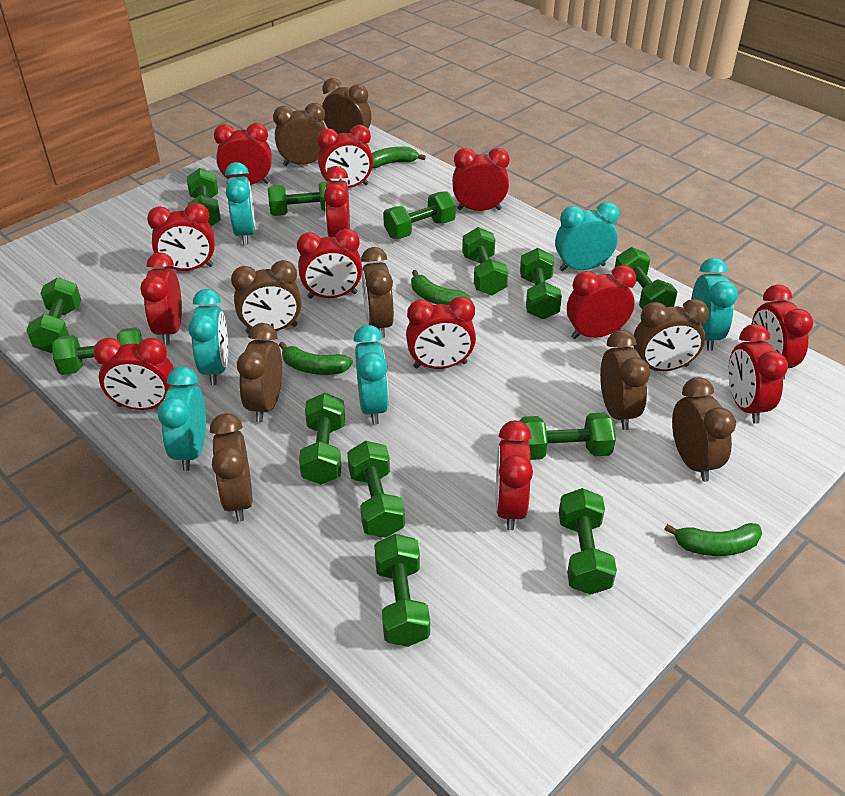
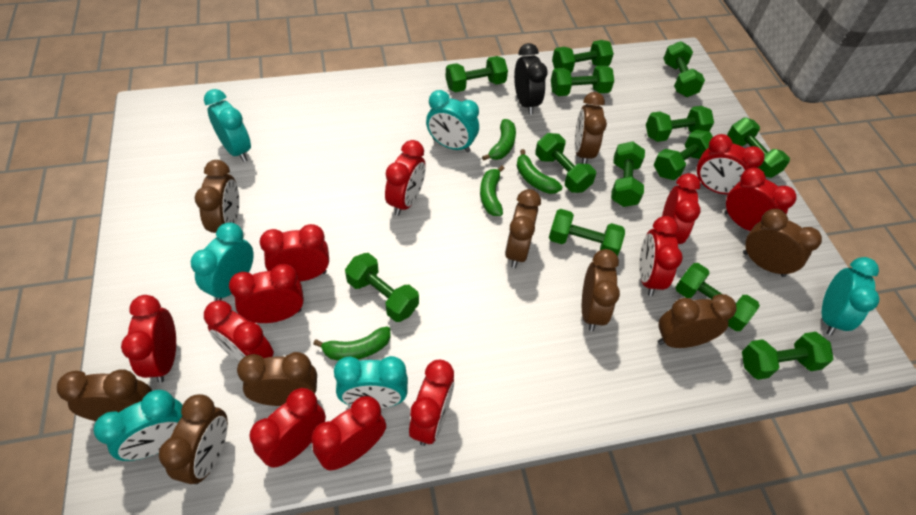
black clock: none = 0 -> [514,43,548,115] = 1
red clock: [93,338,174,410] [140,252,182,345] [147,203,215,271] [214,123,272,185] [297,229,362,299] [317,125,373,188] [324,166,350,237] [406,296,476,369] [452,148,510,211] [496,420,533,530] [567,265,636,339] [728,324,788,424] [752,285,813,380] = 13 -> [121,295,176,383] [204,300,274,363] [229,264,304,323] [249,388,326,468] [260,224,329,281] [312,396,386,470] [385,140,426,216] [409,360,454,446] [639,216,683,296] [662,173,701,244] [697,134,764,194] [724,168,797,231] = 12

